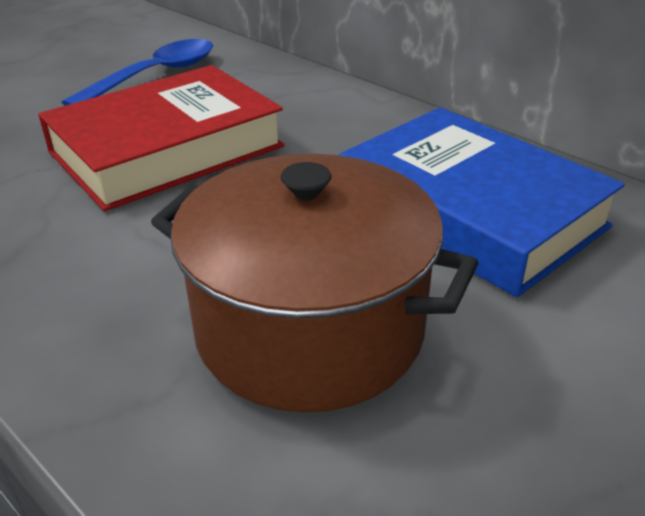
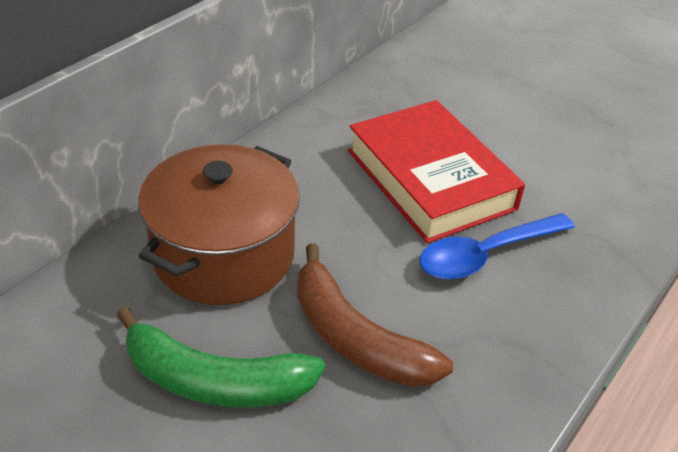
blue book: [339,107,625,297] = 1 -> none = 0
brown banana: none = 0 -> [297,244,453,387] = 1
green banana: none = 0 -> [117,307,325,407] = 1

